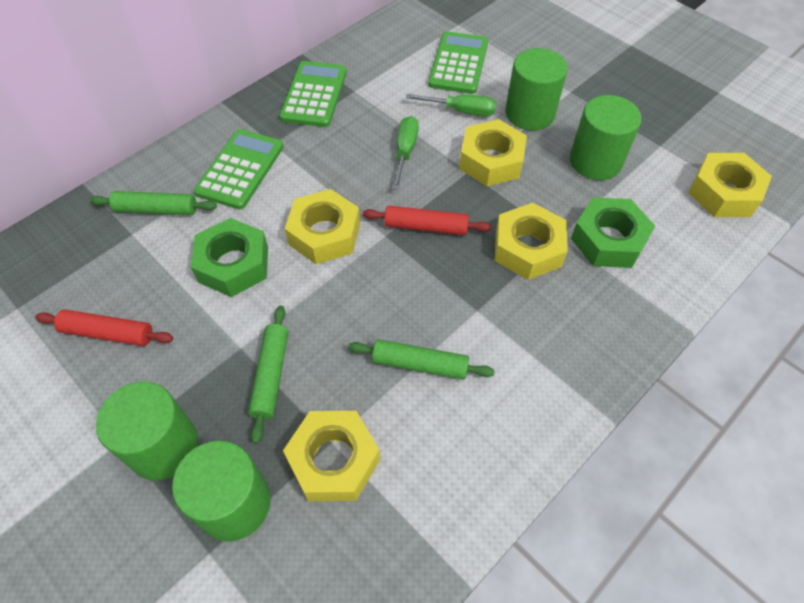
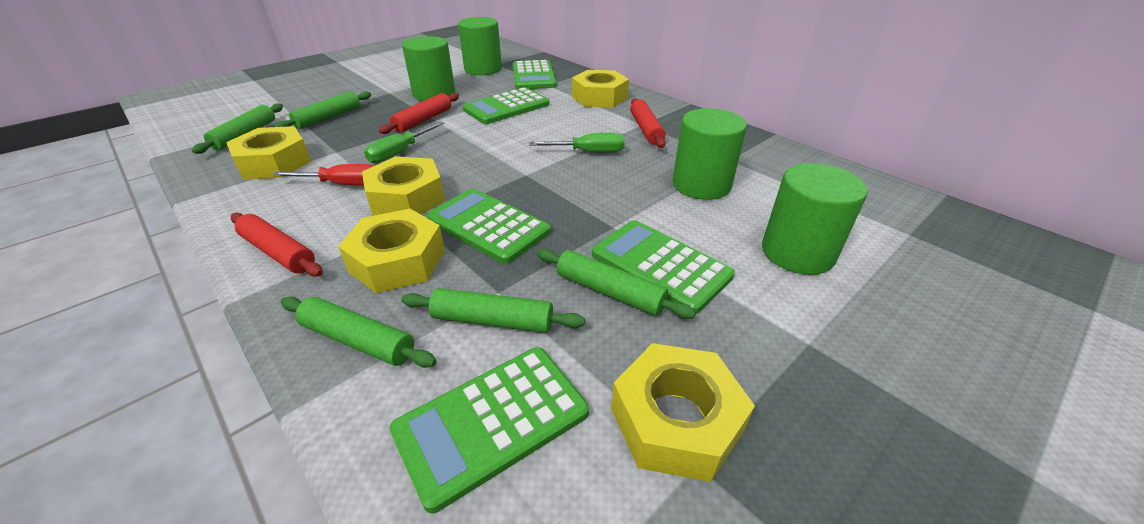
green calculator: [194,129,284,209] [279,61,347,127] [428,31,488,94] = 3 -> [389,347,589,513] [427,189,551,264] [463,87,550,124] [513,60,556,89] [592,220,735,314] = 5
green nut: [191,218,268,297] [571,197,655,268] = 2 -> none = 0
green rolling pin: [90,191,217,215] [248,306,289,444] [348,339,495,380] = 3 -> [192,103,283,154] [274,91,371,129] [281,297,436,368] [401,288,585,333] [537,249,696,319] = 5
red rolling pin: [35,309,173,346] [363,206,491,235] = 2 -> [231,213,323,276] [379,93,459,134] [630,98,666,148] = 3
red screwdriver: none = 0 -> [272,164,374,186] = 1

